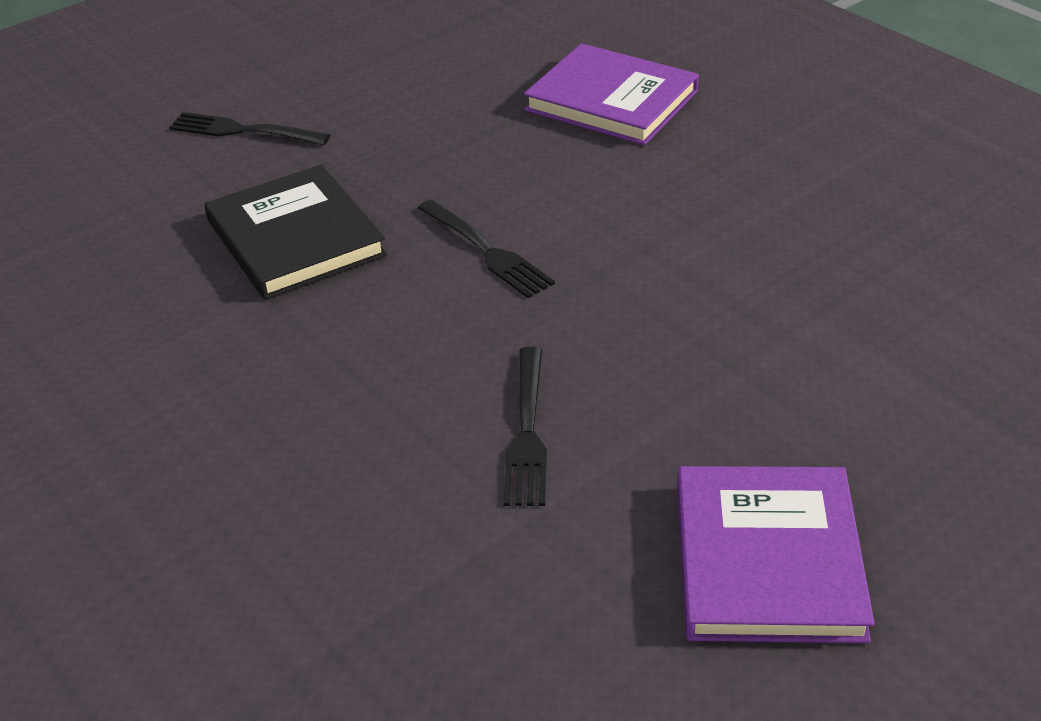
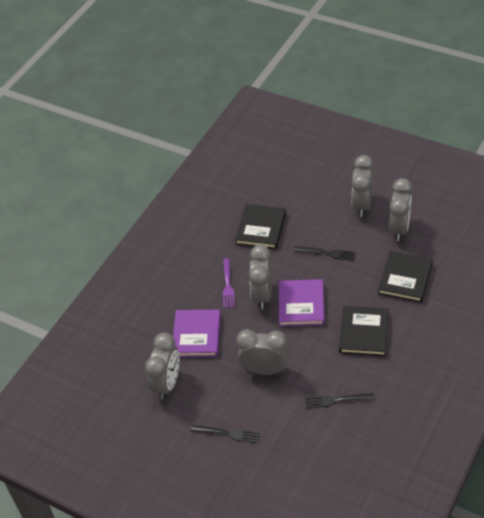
black book: [205,165,387,300] = 1 -> [235,204,286,249] [339,306,389,356] [378,251,433,303] = 3
grey clock: none = 0 -> [145,332,179,400] [236,329,288,375] [249,245,272,310] [352,155,373,217] [389,178,412,241] = 5
purple fork: none = 0 -> [223,258,235,308] = 1

